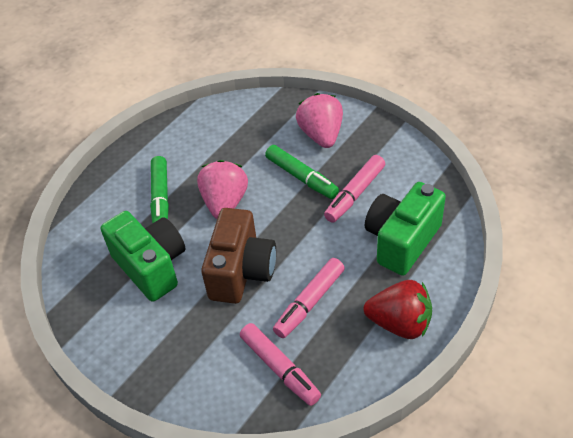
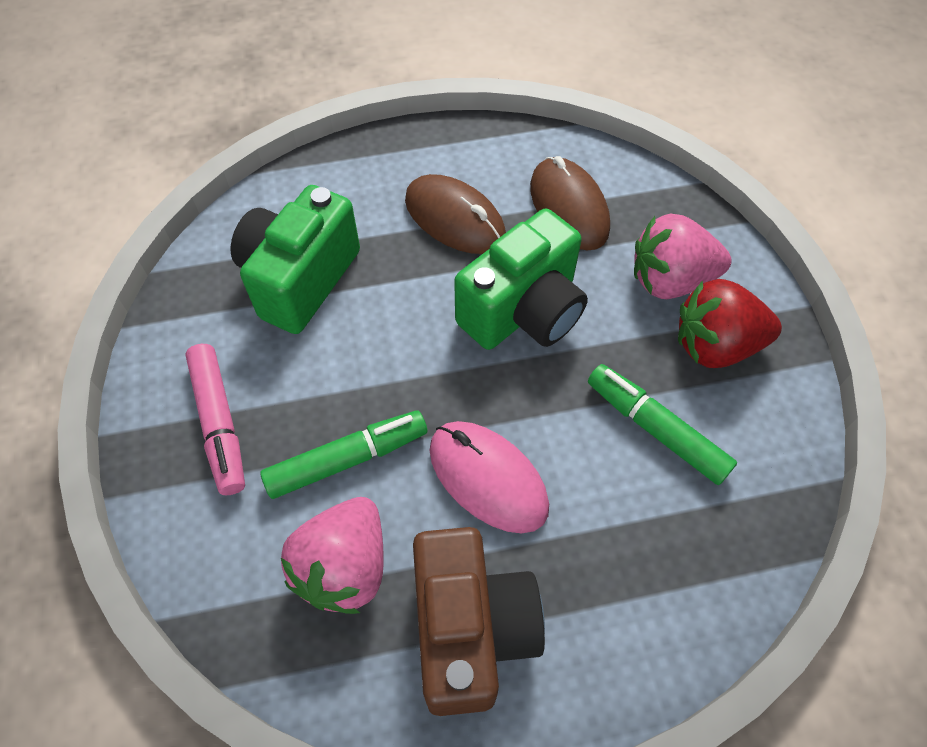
brown mouse: none = 0 -> [405,174,506,254] [530,156,610,250] = 2
pink marker: [240,323,321,406] [273,258,345,338] [324,155,385,223] = 3 -> [185,344,245,495] = 1
pink mouse: none = 0 -> [430,421,549,534] = 1

